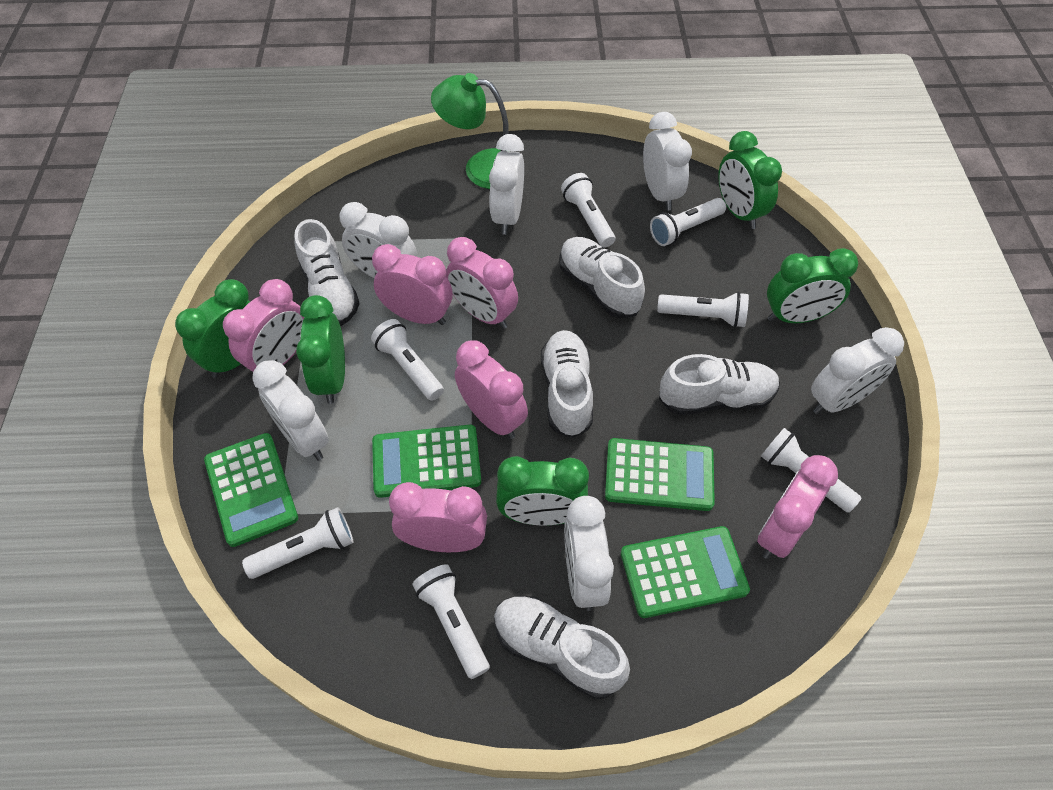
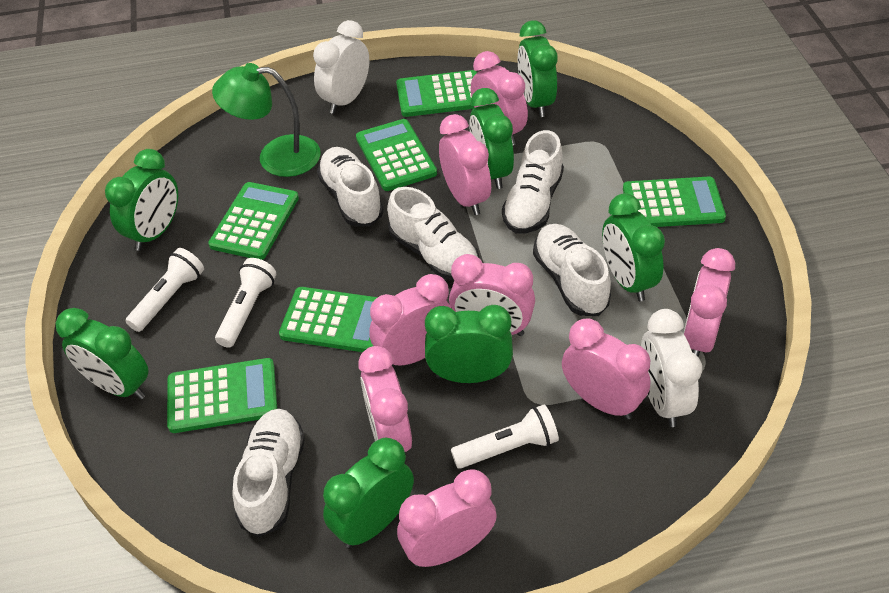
green calculator: [204,433,298,547] [372,424,481,498] [605,438,715,511] [621,526,750,618] = 4 -> [167,358,277,433] [208,182,299,260] [279,287,378,352] [356,119,437,191] [396,70,477,117] [623,176,726,227] = 6
green clock: [175,279,250,378] [296,295,345,404] [496,456,589,526] [718,131,782,229] [767,248,858,323] = 5 -> [56,308,149,399] [105,149,178,251] [323,438,414,548] [425,305,513,383] [469,88,514,189] [518,20,557,117] [602,193,665,302] = 7
pink clock: [223,279,304,371] [372,244,452,325] [389,482,487,552] [446,237,518,329] [455,340,528,439] [757,455,838,559] = 6 -> [358,346,412,452] [369,274,452,366] [397,469,497,567] [439,114,491,215] [449,254,535,336] [471,51,528,145] [562,318,651,420] [683,248,735,357] = 8
white clock: [252,360,329,461] [340,202,417,278] [489,134,524,235] [564,496,614,611] [643,112,692,211] [811,327,904,414] = 6 -> [313,20,369,114] [641,309,702,427] = 2
white flashlight: [242,507,353,579] [371,319,444,401] [413,564,490,679] [561,173,615,247] [650,198,726,246] [657,292,749,328] [761,428,861,513] = 7 -> [126,248,204,332] [215,258,276,348] [451,404,559,469] = 3

